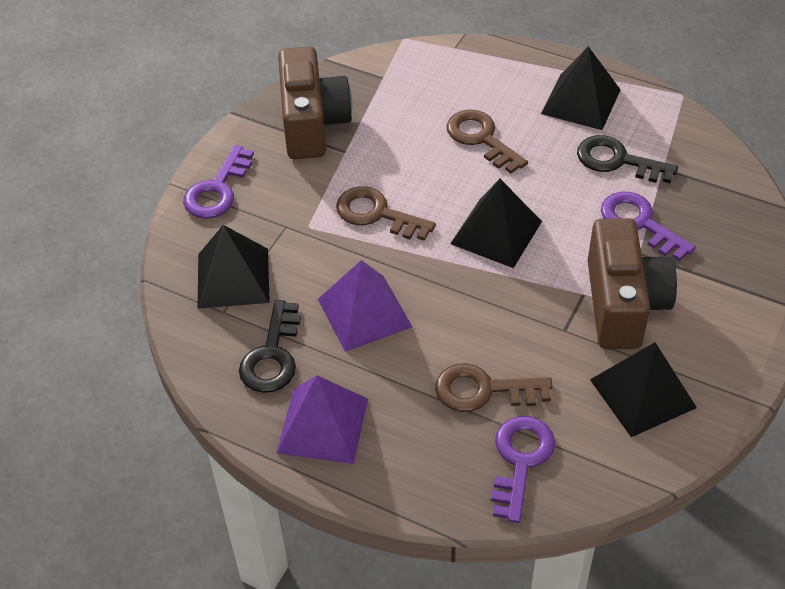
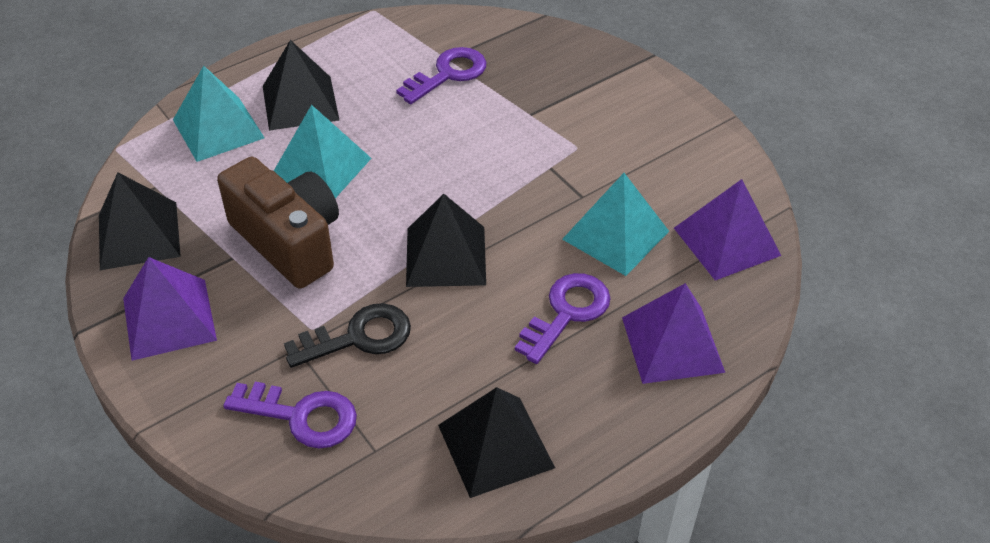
black key: [239,300,301,393] [577,135,678,183] = 2 -> [284,303,411,368] = 1
brown camera: [278,46,352,159] [588,218,677,349] = 2 -> [217,157,339,289] = 1
brown key: [336,186,436,241] [435,363,553,412] [446,110,528,174] = 3 -> none = 0
purple pyramid: [276,375,368,464] [318,260,413,352] = 2 -> [123,257,217,361] [622,283,725,384] [674,179,781,280] = 3
turquoise pyramid: none = 0 -> [173,65,265,162] [274,105,372,198] [562,173,669,276] = 3

